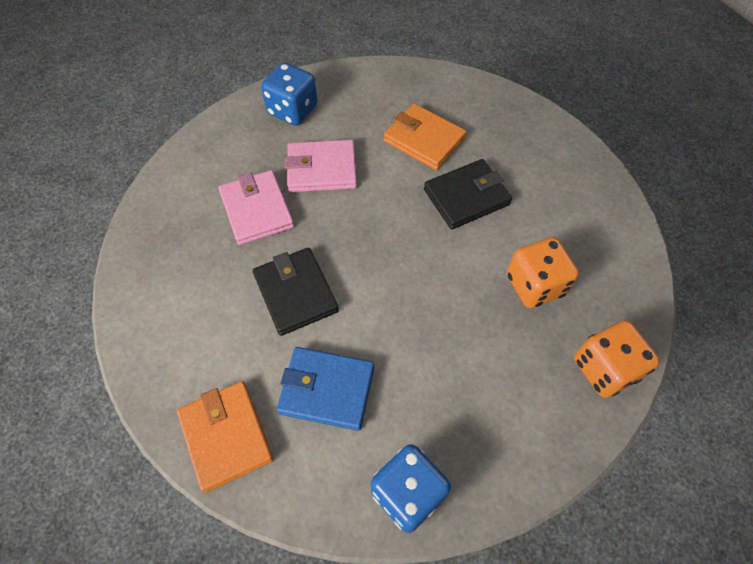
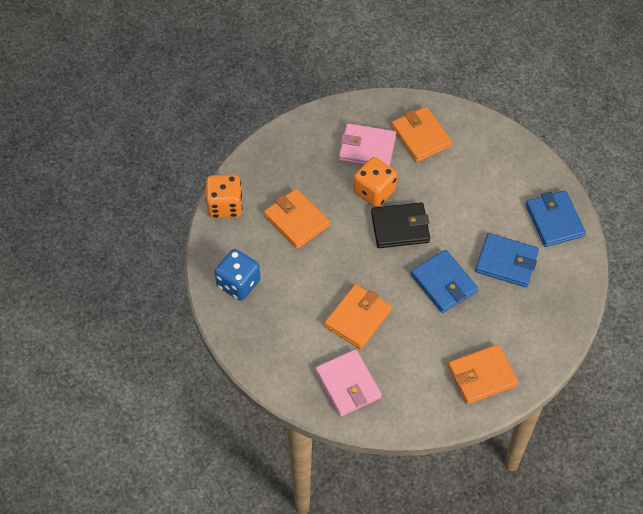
black wallet: [253,248,339,336] [424,159,512,229] = 2 -> [371,202,430,248] = 1
blue dice: [261,63,317,126] [371,444,451,533] = 2 -> [215,249,261,301] = 1
blue wallet: [277,347,374,431] = 1 -> [411,250,478,313] [475,233,539,287] [526,190,586,247] = 3
orange wallet: [177,381,274,492] [384,103,467,170] = 2 -> [264,189,330,249] [324,284,392,349] [391,106,452,162] [448,344,518,404] = 4

